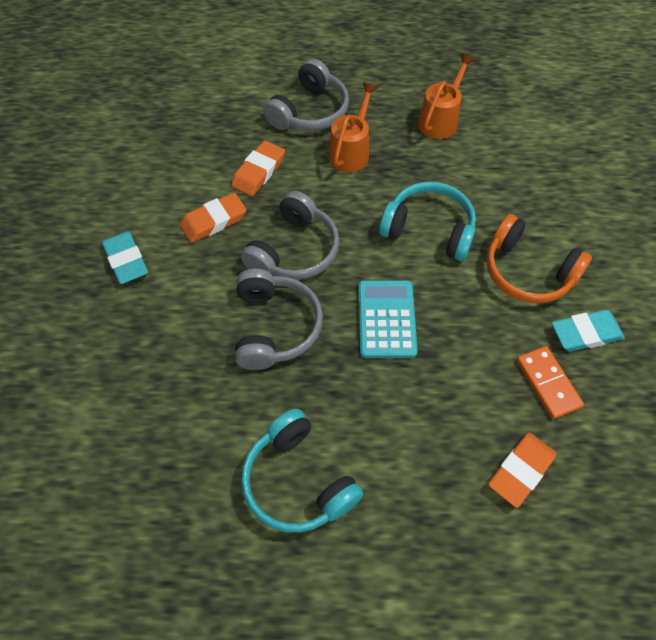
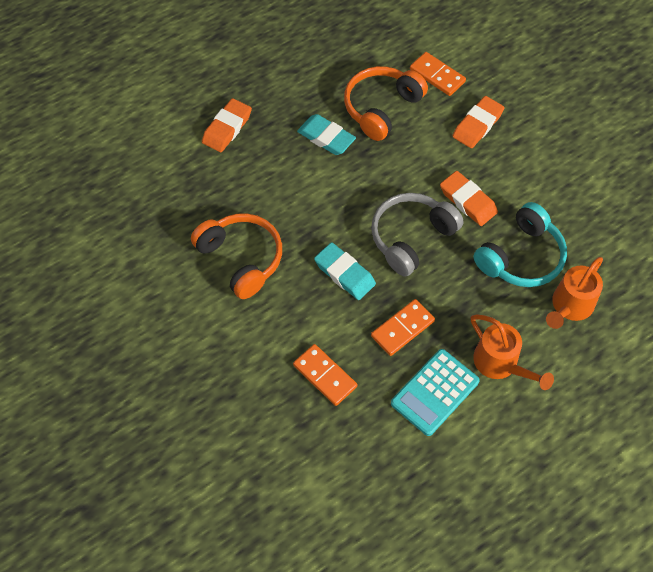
grey headphones: [235,269,323,370] [241,191,340,280] [263,59,349,131] = 3 -> [371,193,464,276] = 1
orange domino: [517,346,584,419] = 1 -> [293,344,357,406] [371,299,435,356] [410,52,466,96] = 3
orange headphones: [486,214,592,303] = 1 -> [191,213,282,299] [344,66,428,141] = 2
turquoise headphones: [241,409,364,533] [379,182,476,261] = 2 -> [473,202,567,287] = 1

